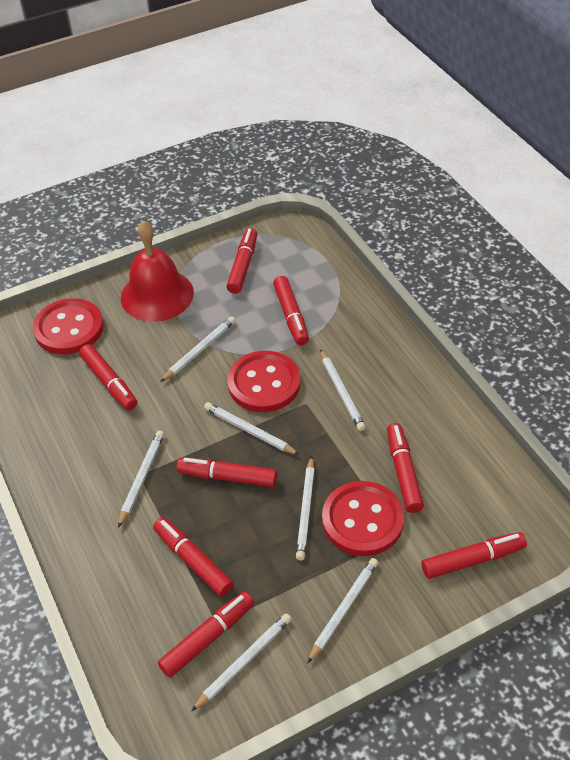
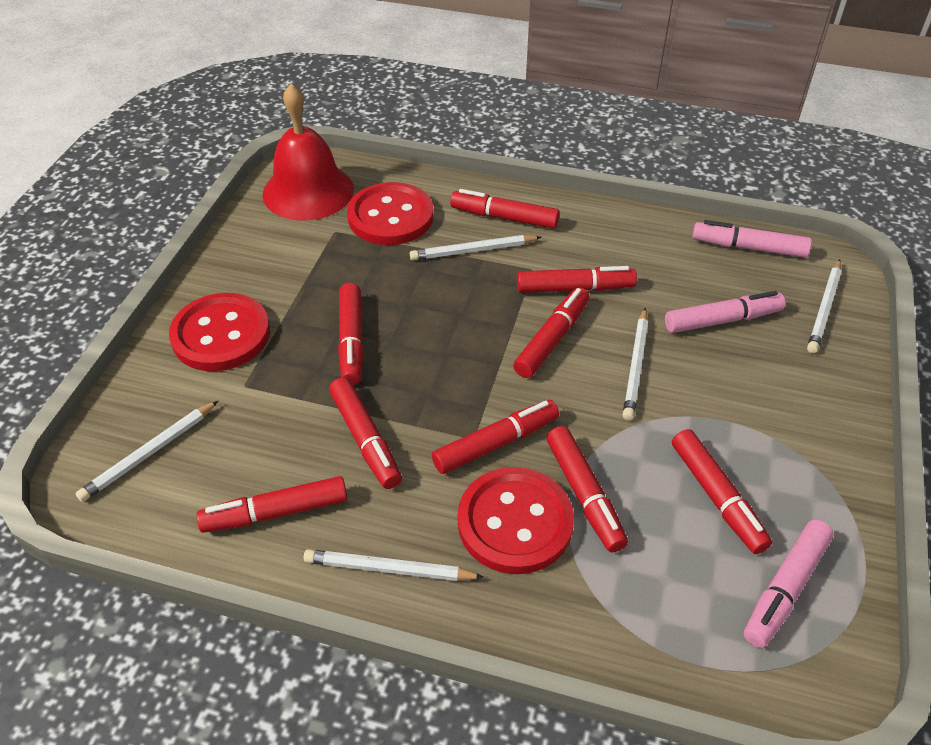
pink marker: none = 0 -> [665,291,785,333] [692,220,812,258] [744,520,834,648] = 3
red marker: [79,344,137,410] [153,517,234,597] [158,591,254,678] [176,458,277,487] [226,228,257,294] [273,276,309,345] [387,423,424,513] [422,532,527,579] = 8 -> [196,476,347,533] [329,377,402,489] [338,283,364,385] [432,400,559,474] [450,189,560,229] [513,287,589,378] [517,266,637,293] [546,426,628,552] [672,429,772,554] = 9
white pencil: [118,430,164,528] [161,316,235,382] [191,613,292,711] [204,402,300,455] [296,456,315,560] [307,558,378,664] [320,349,366,431] = 7 -> [76,401,218,502] [304,549,484,581] [410,235,541,260] [623,308,648,420] [807,259,841,353] = 5

